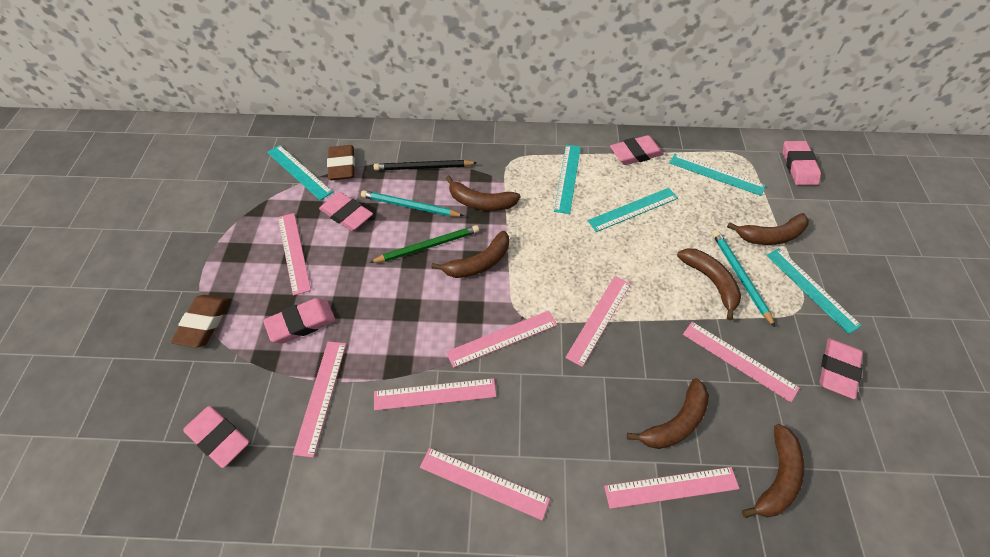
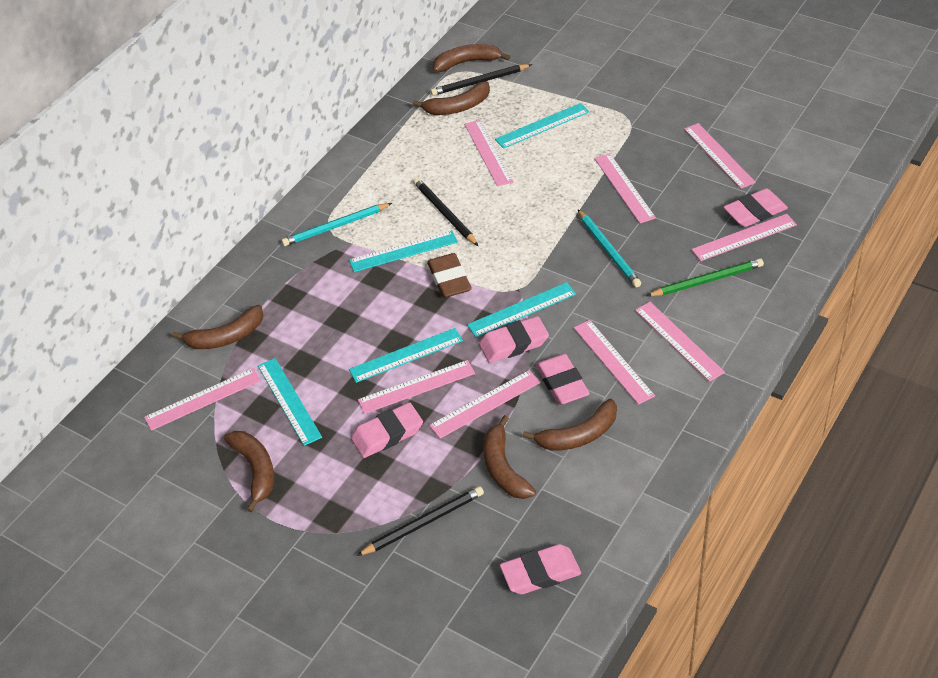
black pencil: [374,160,477,170] = 1 -> [357,486,484,556] [413,178,478,246] [431,64,532,96] = 3
brown eraser: [171,295,230,348] [327,145,355,180] = 2 -> [427,253,472,298] = 1
pink eraser: [183,406,249,468] [263,298,336,343] [319,192,373,231] [610,135,664,165] [783,141,821,185] [820,338,863,399] = 6 -> [351,402,423,458] [479,316,549,363] [500,544,581,594] [536,354,590,405] [724,188,788,227] = 5
pink ruler: [278,213,311,296] [293,341,346,458] [374,378,496,411] [420,448,550,520] [446,311,557,368] [565,276,631,367] [604,467,740,509] [683,322,799,402] = 8 -> [144,368,261,431] [358,360,475,414] [429,370,541,439] [464,120,514,187] [574,320,655,405] [594,153,656,223] [635,302,725,382] [684,123,756,189] [691,214,797,261] = 9

